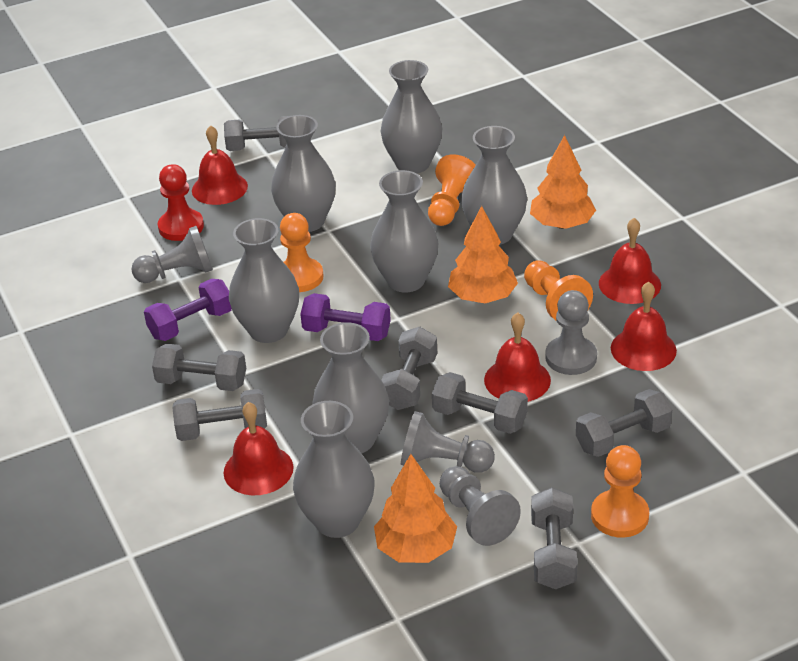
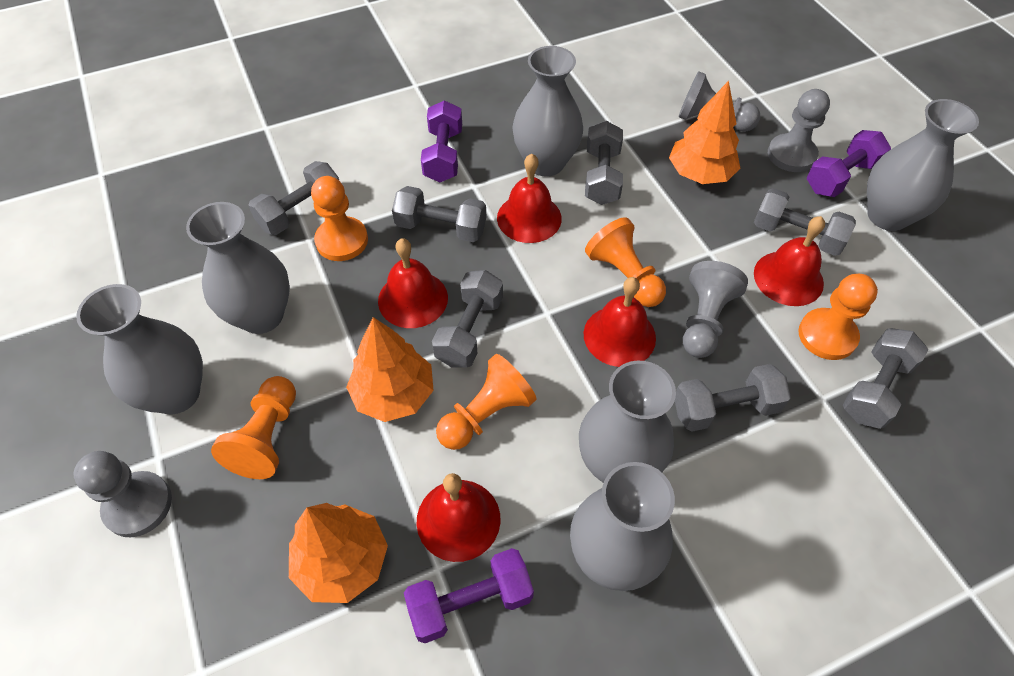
grey vase: [229,218,299,343] [271,115,336,232] [293,401,375,538] [312,322,389,453] [370,170,439,292] [381,60,442,173] [461,126,527,245] = 7 -> [76,284,203,414] [186,202,290,334] [512,46,583,177] [570,462,675,591] [579,361,676,483] [867,99,979,231] = 6
orange pawn: [280,213,324,292] [428,154,476,226] [524,260,593,320] [591,445,649,538] = 4 -> [211,376,296,479] [311,176,368,261] [436,354,537,450] [585,217,666,307] [798,274,878,360] = 5
purple dumbbell: [144,279,232,341] [300,293,391,341] = 2 -> [404,548,534,643] [421,100,462,182] [807,130,891,197] = 3
red pawn: [158,164,204,241] = 1 -> none = 0

